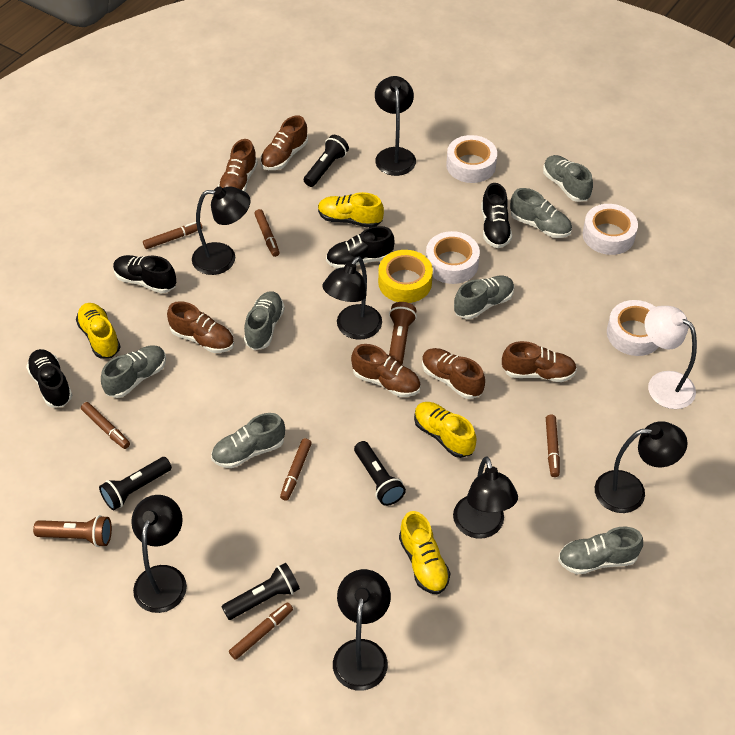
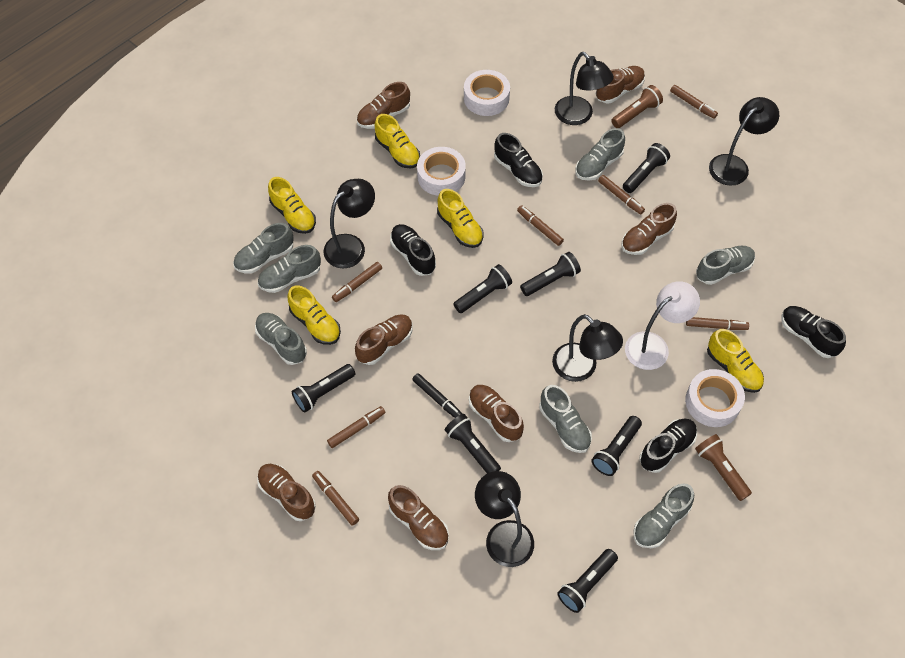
black flashlight: [99,457,172,510] [221,563,300,620] [304,135,349,187] [354,441,406,506] = 4 -> [292,364,355,413] [445,414,501,474] [453,264,512,313] [520,252,581,296] [557,549,618,613] [592,416,642,476] [623,143,670,193] = 7
black lamp: [131,495,187,613] [192,186,251,275] [323,256,382,340] [333,569,391,691] [375,76,416,176] [453,456,518,539] [595,421,688,513] = 7 -> [323,179,375,268] [475,471,534,567] [552,314,623,382] [555,52,614,125] [709,97,779,186] = 5
black marker: none = 0 -> [412,373,463,418] = 1
brown marker: [81,402,130,449] [143,222,203,249] [229,602,293,660] [254,209,280,257] [280,438,312,501] [546,414,560,477] = 6 -> [312,471,359,525] [327,406,385,448] [332,262,382,302] [517,205,564,246] [598,175,645,215] [670,85,718,119] [686,317,749,330] = 7
brown shoe: [167,301,234,353] [218,139,258,192] [260,115,308,170] [351,344,421,397] [422,348,485,399] [502,341,577,382] = 6 -> [257,464,316,521] [355,314,413,365] [357,82,410,129] [388,485,449,550] [469,385,524,442] [596,66,645,103] [621,203,677,255] = 7
white tape: [426,231,480,284] [446,135,497,183] [583,204,638,255] [607,300,659,356] = 4 -> [417,147,466,196] [464,70,510,116] [685,369,745,427] = 3
yellow shoe: [76,303,121,358] [318,192,384,228] [399,511,450,594] [414,402,477,458] = 4 -> [268,177,316,234] [287,285,341,345] [374,114,420,169] [437,189,484,248] [707,329,764,393] = 5
yellow tape: [378,250,433,303] = 1 -> none = 0

